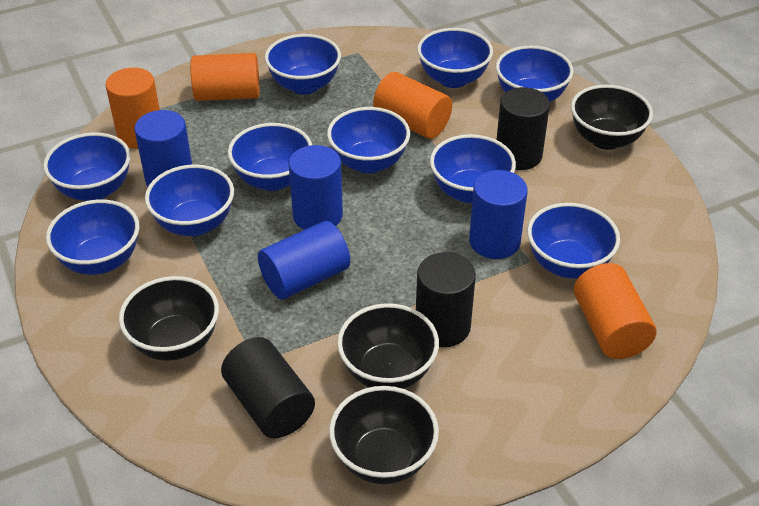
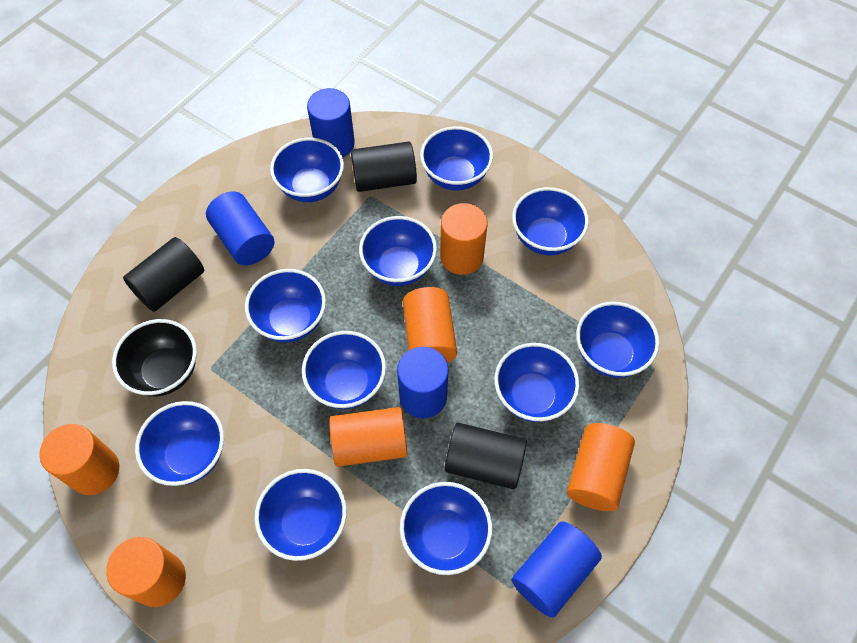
black bowl: [119,276,219,361] [329,386,439,484] [337,303,439,389] [571,85,653,150] = 4 -> [112,319,197,397] = 1
blue bowl: [43,132,131,201] [46,200,139,275] [145,164,234,236] [228,123,312,191] [265,34,341,95] [327,107,410,174] [417,28,493,88] [430,134,516,204] [496,46,574,102] [527,203,620,279] = 10 -> [135,401,224,486] [245,269,326,342] [255,469,347,561] [270,137,344,202] [302,331,386,409] [359,216,437,286] [400,482,492,575] [420,126,493,191] [495,343,580,422] [512,187,589,255] [576,302,659,378] = 11
orange cylinder: [105,67,160,149] [191,53,260,101] [373,72,452,139] [574,263,657,359] = 4 -> [39,424,119,495] [106,537,186,607] [329,407,407,467] [403,287,457,363] [440,203,488,275] [567,423,635,511] = 6

